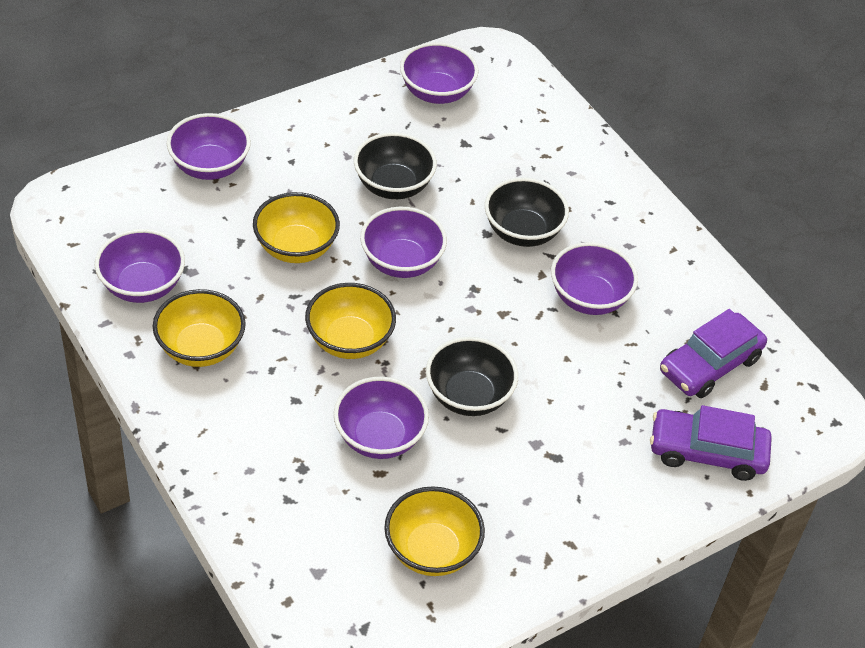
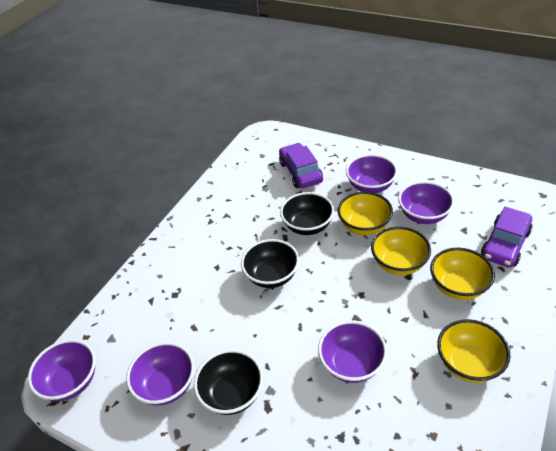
purple bowl: [95,229,185,303] [167,113,251,180] [334,377,429,459] [360,207,447,278] [400,42,478,104] [551,242,638,315] = 6 -> [28,339,96,401] [126,342,194,406] [318,321,387,383] [346,154,398,193] [398,181,454,224] = 5

